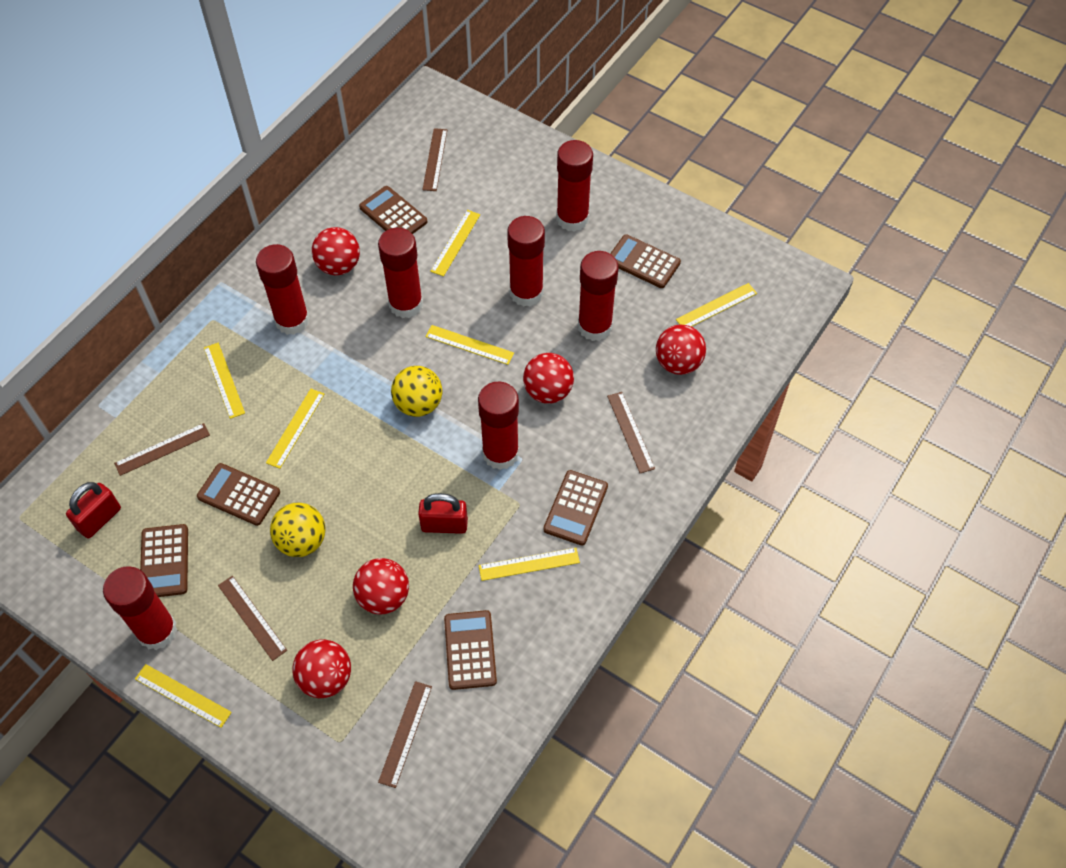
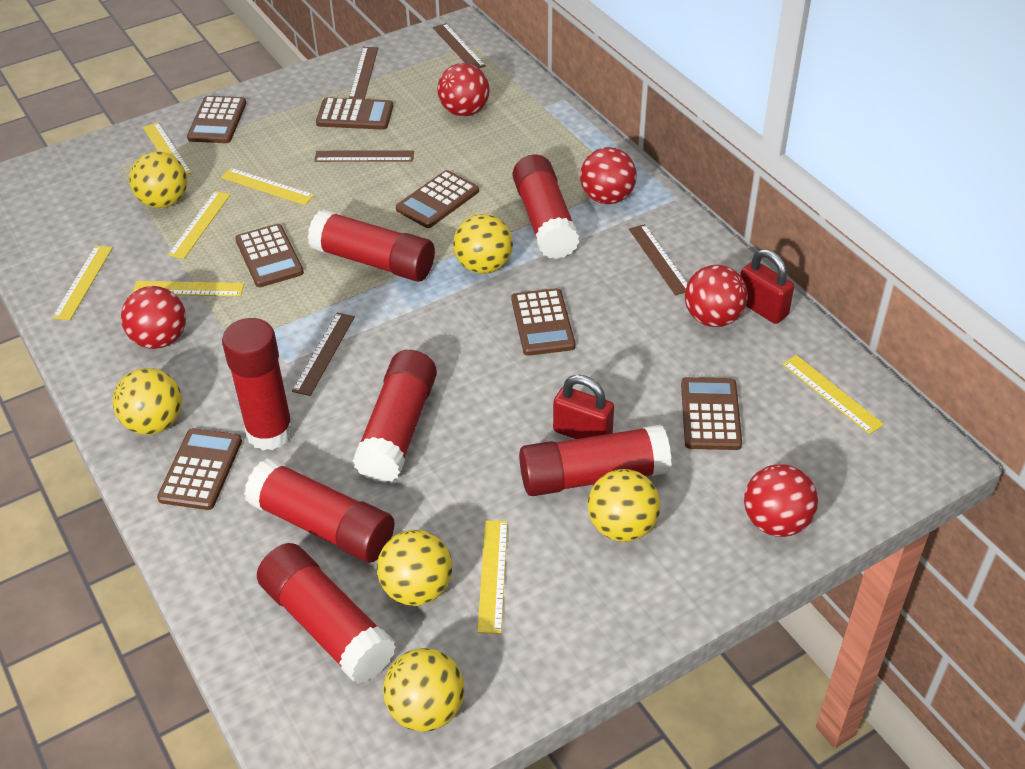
brown calculator: [140,524,188,597] [197,463,280,526] [359,186,427,234] [444,610,497,690] [543,470,608,545] [610,234,681,288] = 6 -> [157,428,242,510] [187,96,246,143] [235,224,304,287] [316,97,393,130] [396,170,479,228] [511,288,575,356] [681,377,742,450] = 7
yellow ball: [270,503,326,557] [391,366,442,417] = 2 -> [113,368,182,435] [129,151,187,208] [377,530,452,606] [383,648,464,732] [453,214,513,274] [588,469,660,542] = 6

